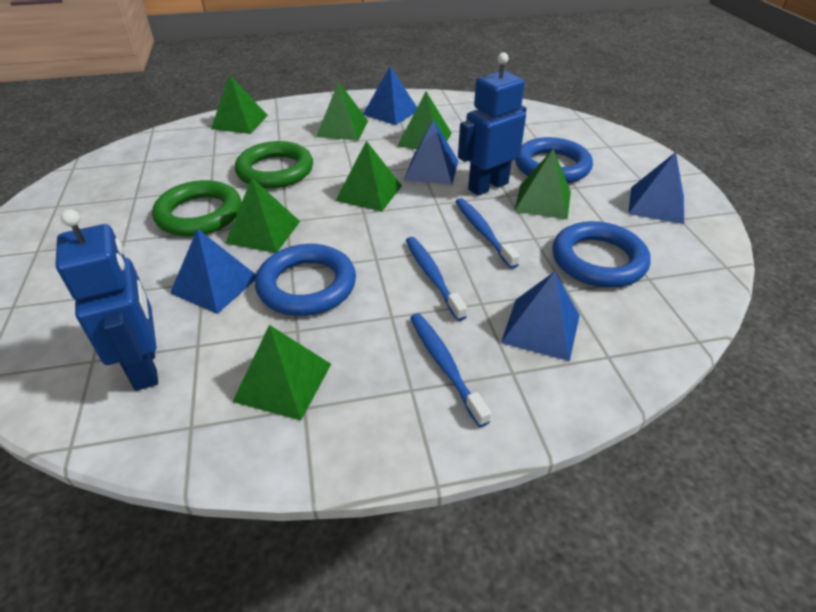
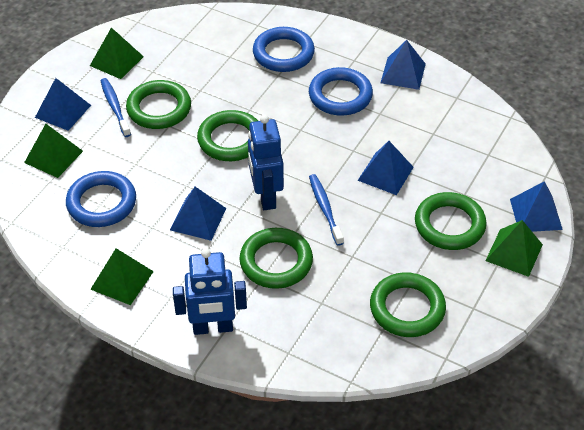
blue toothbrush: [406,237,467,321] [410,313,491,427] [455,198,520,269] = 3 -> [101,78,131,137] [309,174,344,246] = 2
green pyramid: [211,75,268,134] [225,178,300,253] [232,325,331,421] [316,81,368,141] [335,141,402,212] [397,92,452,149] [514,149,571,220] = 7 -> [24,124,83,178] [90,28,144,79] [91,248,154,305] [485,220,543,277] = 4
green ring: [152,180,241,236] [235,141,313,189] = 2 -> [126,80,191,129] [197,110,258,161] [239,228,313,289] [370,272,446,337] [415,192,487,250] = 5

